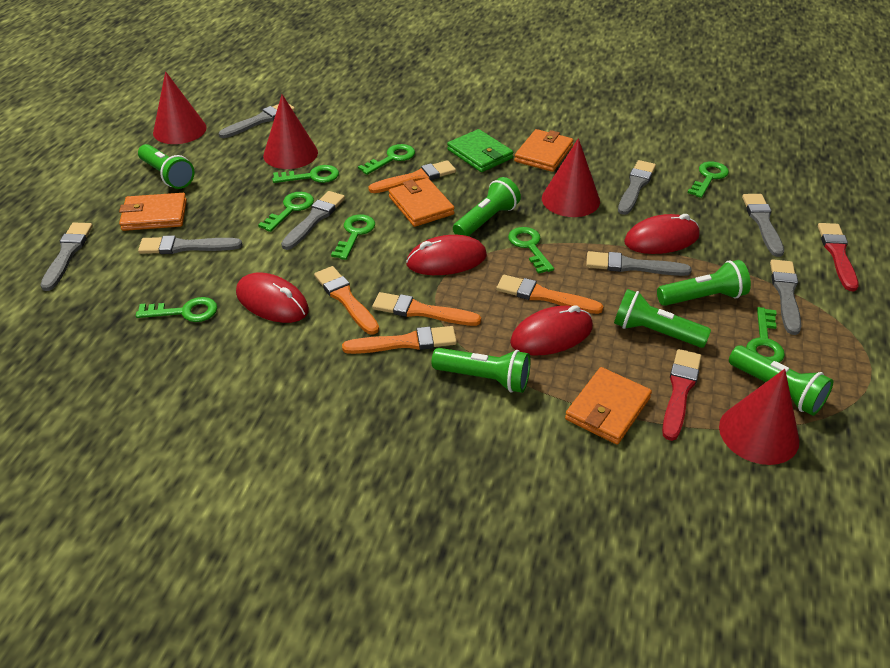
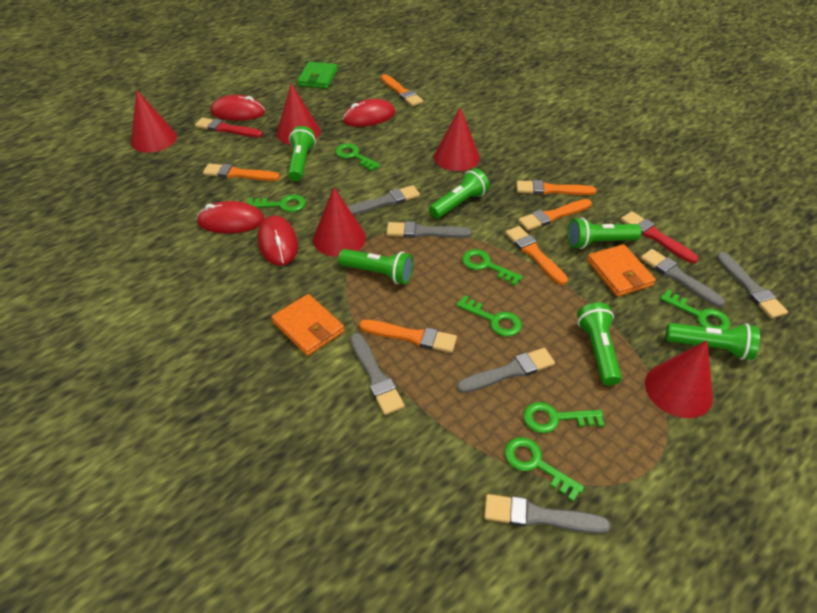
green key: [136,297,217,322] [258,192,314,232] [272,165,339,183] [331,214,375,260] [358,144,415,175] [508,227,554,274] [687,162,729,198] [746,307,785,363] = 8 -> [247,195,306,212] [335,144,380,171] [456,295,522,337] [462,249,523,286] [505,437,584,501] [523,402,604,433] [660,290,730,330] = 7
grey brush: [40,223,93,291] [138,235,242,254] [219,103,295,138] [281,191,345,250] [586,251,692,276] [618,160,656,215] [742,194,784,257] [770,259,801,335] = 8 -> [347,185,420,215] [350,333,405,415] [386,221,472,238] [457,348,555,393] [484,494,611,534] [640,249,725,307] [716,252,788,319] = 7
orange brush: [314,266,379,335] [342,326,457,354] [368,160,456,193] [372,292,481,326] [496,275,603,314] = 5 -> [203,163,280,181] [359,320,457,353] [381,74,424,106] [505,226,568,285] [516,180,597,195] [518,199,592,231] = 6
orange wallet: [119,193,187,231] [389,178,455,227] [514,129,573,172] [565,367,652,444] = 4 -> [271,294,345,356] [587,244,656,297] = 2
red cone: [153,71,207,144] [263,94,318,169] [542,138,600,217] [719,369,799,465] = 4 -> [131,90,177,153] [276,84,321,145] [313,187,366,257] [434,107,480,171] [645,340,713,418] = 5

